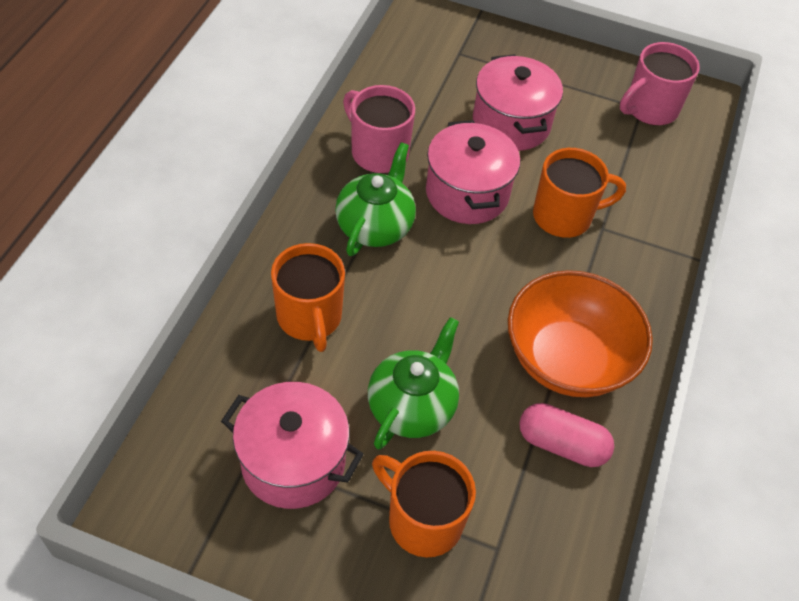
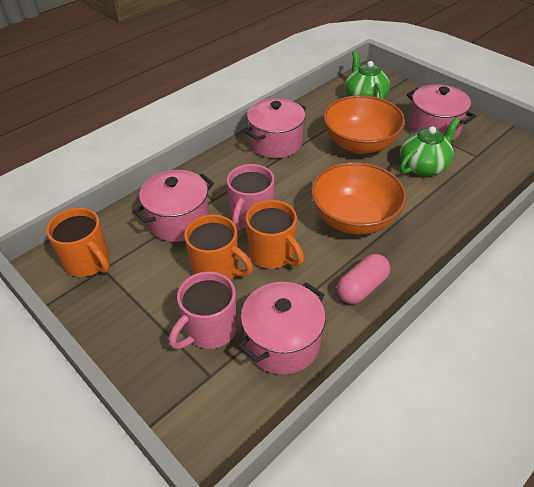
orange bowl: [508,270,653,397] = 1 -> [311,162,407,234] [323,95,405,154] = 2
pink pot: [221,382,364,509] [426,120,520,224] [473,54,563,151] = 3 -> [133,170,214,242] [238,282,326,375] [244,98,306,158] [407,84,476,140] = 4

